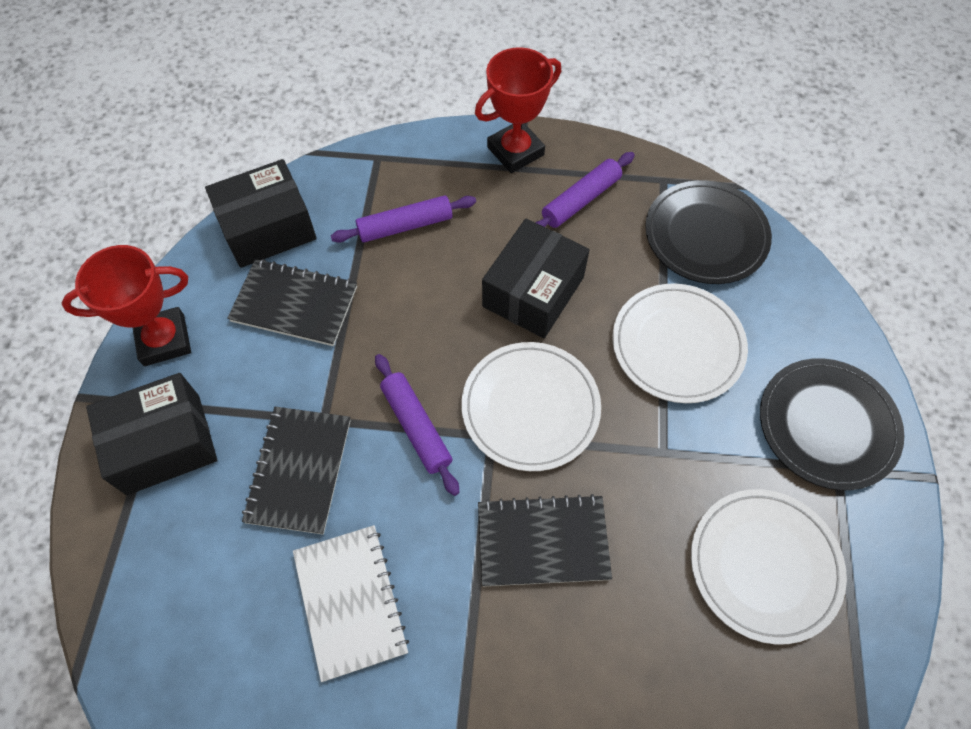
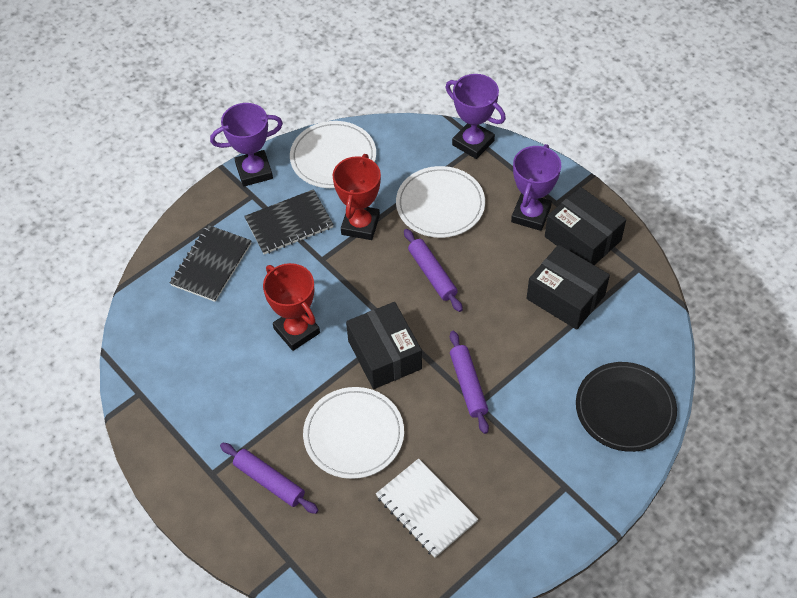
black notebook: [227,259,357,346] [242,407,351,534] [478,494,612,586] = 3 -> [170,225,252,302] [244,189,334,254] = 2
black plate: [645,180,772,284] [760,358,905,490] = 2 -> [576,362,677,452] = 1
purple trophy: none = 0 -> [210,103,283,187] [446,74,506,159] [511,144,561,231] = 3

